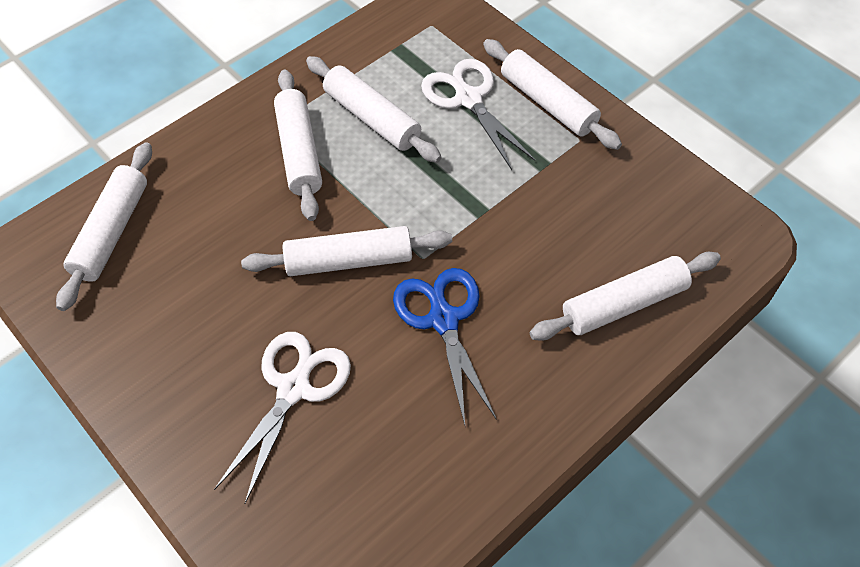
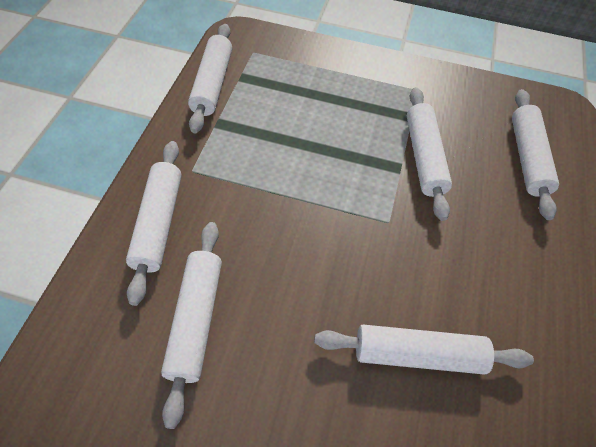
blue scissors: [393,268,497,425] = 1 -> none = 0
white scissors: [214,332,351,504] [421,59,535,170] = 2 -> none = 0

